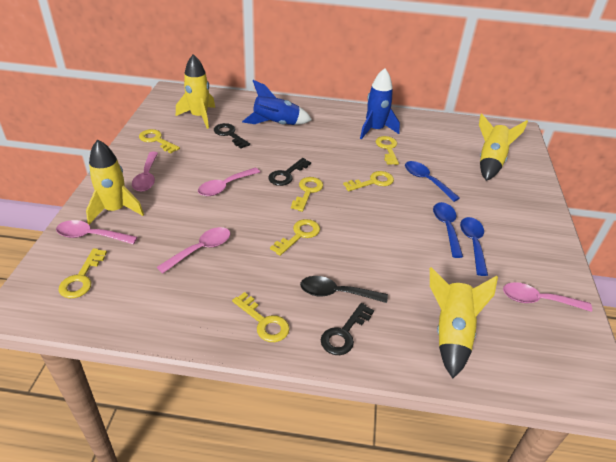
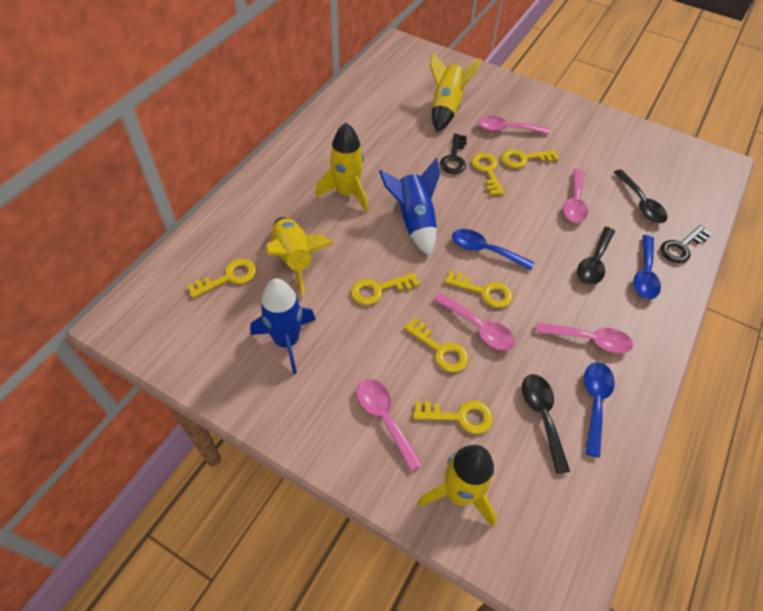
black key: [214,123,250,148] [268,158,311,186] [321,303,374,355] = 3 -> [440,134,467,174] [660,225,712,263] = 2
black spoon: [300,276,388,303] = 1 -> [522,374,570,474] [577,227,615,285] [613,169,667,223] = 3

